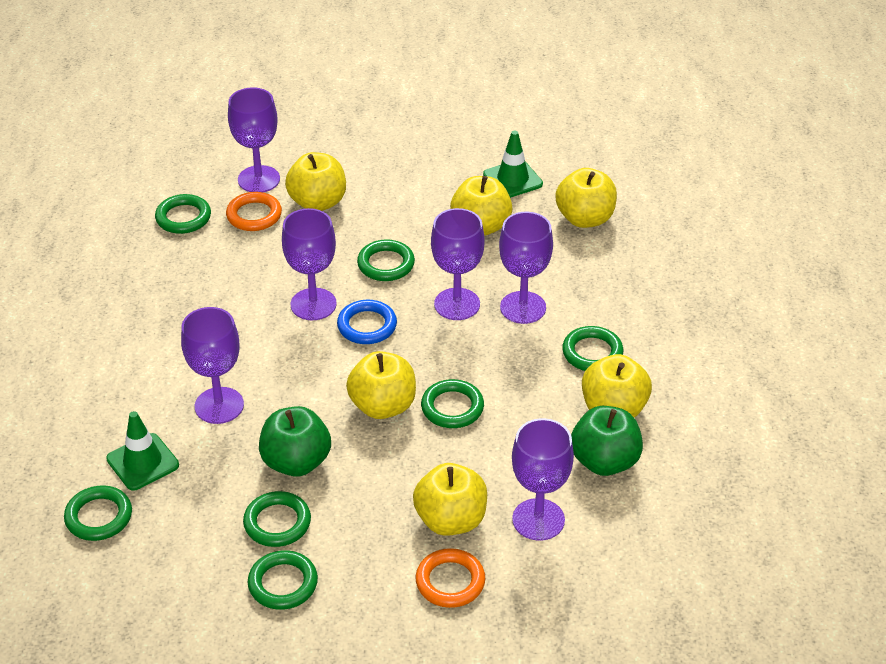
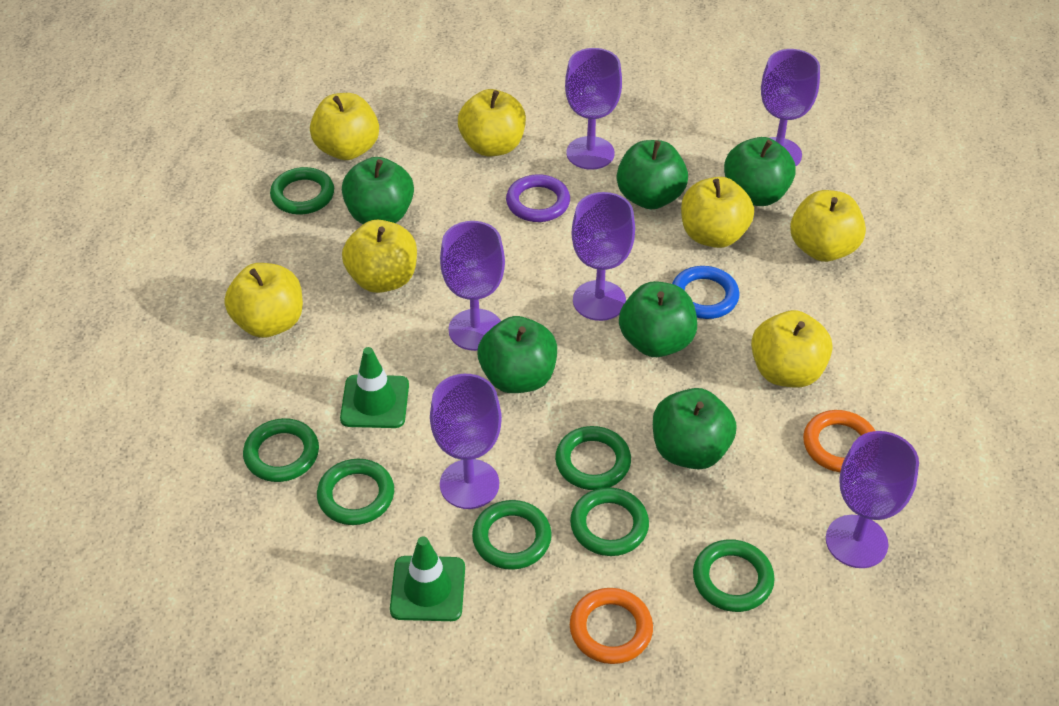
green apple: [259,406,331,477] [571,406,643,476] = 2 -> [342,157,414,224] [478,316,557,393] [617,140,688,209] [619,281,697,357] [653,388,737,469] [724,137,796,206] = 6
purple ring: none = 0 -> [506,174,570,222] = 1
yellow apple: [285,152,346,211] [346,351,416,419] [413,463,487,536] [450,176,513,236] [555,168,617,228] [582,354,652,418] = 6 -> [224,263,303,338] [310,93,379,160] [342,220,417,293] [458,89,526,156] [681,177,754,248] [751,310,833,387] [790,190,866,262] = 7

